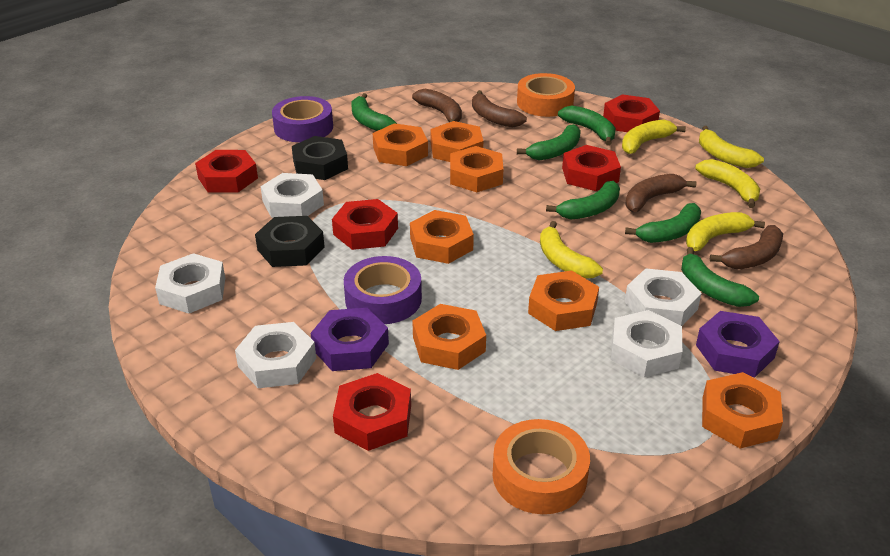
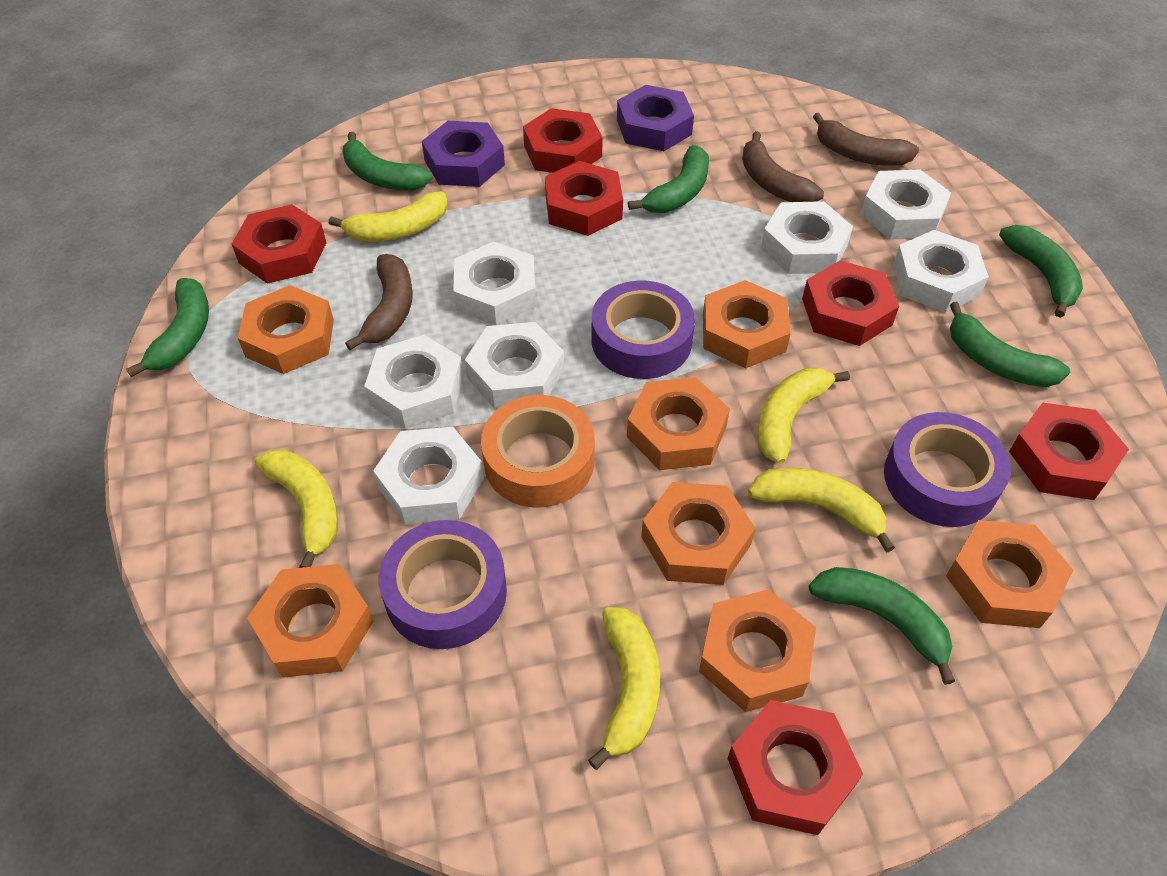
black nut: [255,216,325,267] [292,136,348,180] = 2 -> none = 0
brown banana: [412,89,462,122] [472,90,527,127] [625,174,697,212] [710,225,783,269] = 4 -> [345,254,413,350] [742,131,824,202] [813,113,919,166] = 3
orange tape: [493,419,590,514] [517,73,575,117] = 2 -> [481,395,595,507] = 1
purple tape: [272,96,333,142] [344,256,422,324] = 2 -> [379,520,507,649] [591,281,695,379] [884,412,1011,527] = 3
red nut: [195,150,258,193] [332,199,398,250] [333,373,411,451] [562,145,621,191] [603,94,660,132] = 5 -> [232,205,327,284] [523,108,603,173] [545,161,623,236] [727,700,863,835] [802,260,899,346] [1009,403,1129,500] = 6
white nut: [155,253,225,314] [235,322,316,388] [261,173,324,218] [611,310,682,377] [625,268,702,326] = 5 -> [364,335,464,429] [373,427,484,525] [453,242,536,325] [465,322,564,409] [761,201,853,274] [861,169,951,240] [893,230,989,313] = 7

